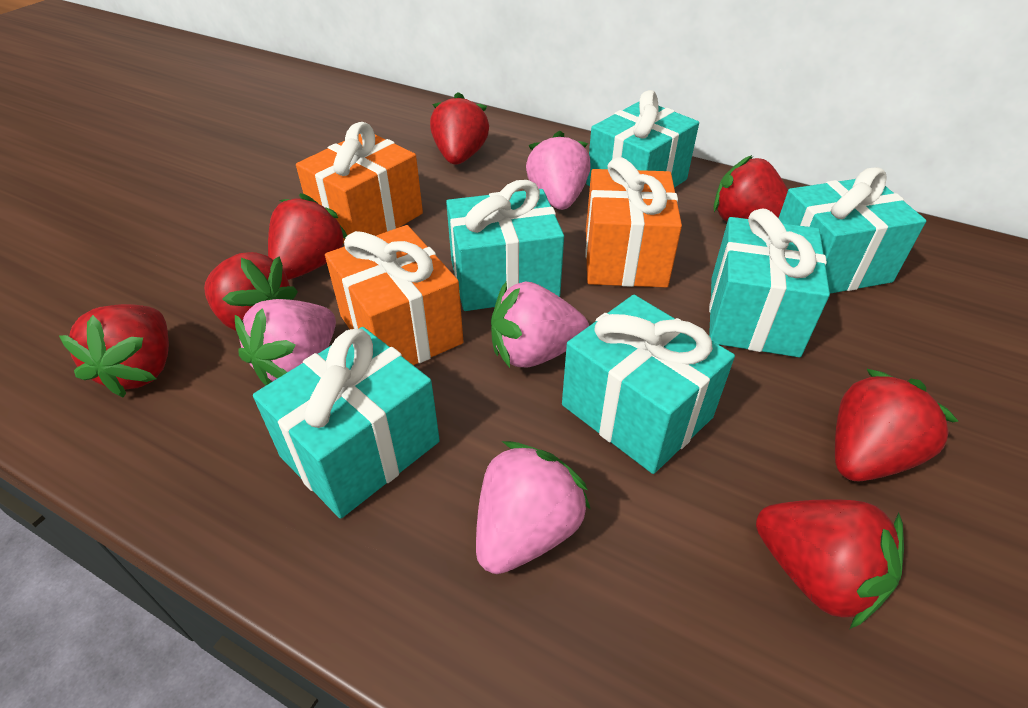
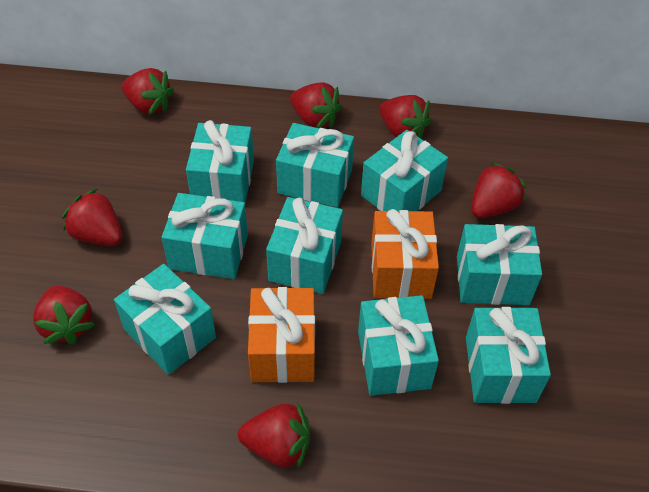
orange gift: [296,122,423,243] [325,225,463,365] [585,157,682,288] = 3 -> [248,287,315,383] [371,209,439,299] = 2
pink strawberry: [235,299,336,385] [476,441,591,574] [491,281,589,368] [526,131,591,210] = 4 -> none = 0
turquoise gift: [253,327,440,519] [446,180,564,311] [562,295,735,474] [586,90,699,188] [709,209,830,357] [779,167,926,294] = 6 -> [114,264,216,375] [161,193,248,279] [186,120,254,203] [266,197,343,294] [276,123,354,207] [358,295,439,396] [361,130,448,211] [457,224,542,305] [466,307,551,404] = 9

